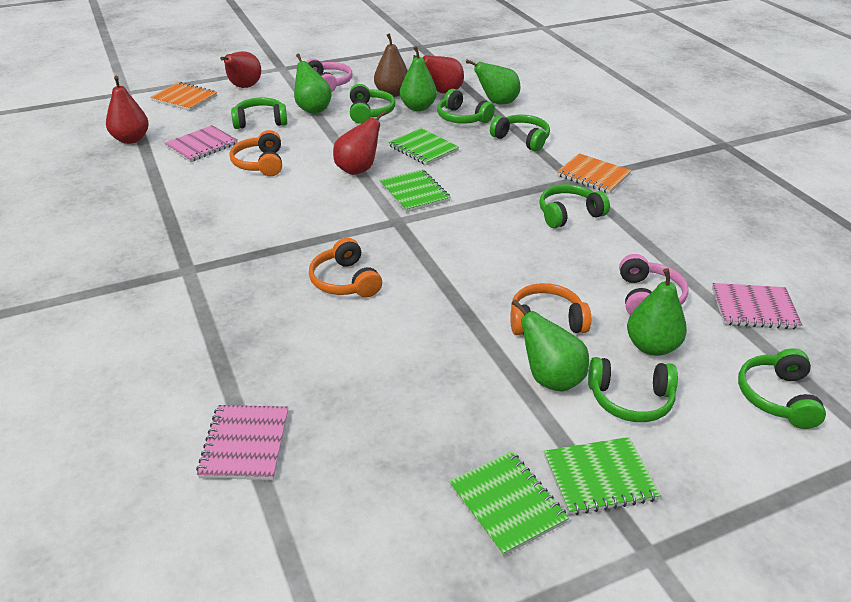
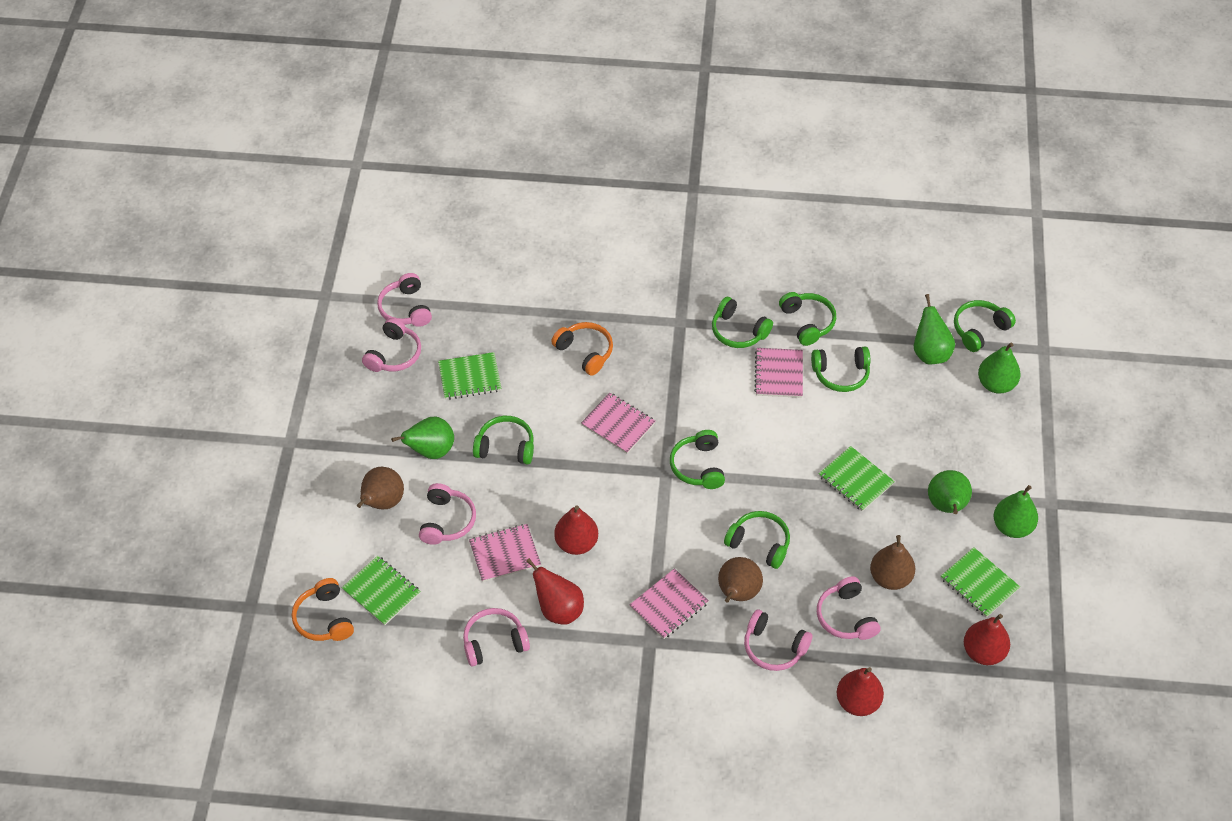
brown pear: [374,33,408,97] = 1 -> [357,467,404,509] [718,557,763,603] [870,535,915,590] = 3
orange headphones: [230,130,282,176] [309,238,382,297] [510,283,591,335] = 3 -> [292,578,354,641] [551,322,613,376] = 2
orange notebook: [150,82,217,111] [557,153,631,194] = 2 -> none = 0
pink headphones: [306,58,352,92] [619,254,689,315] = 2 -> [362,318,421,372] [377,273,432,327] [419,483,476,545] [463,608,530,666] [744,610,813,671] [817,576,880,640] = 6
pink notebook: [164,125,238,162] [196,405,288,480] [712,283,802,329] = 3 -> [469,524,541,582] [581,392,655,454] [629,568,709,639] [754,348,803,398] = 4

